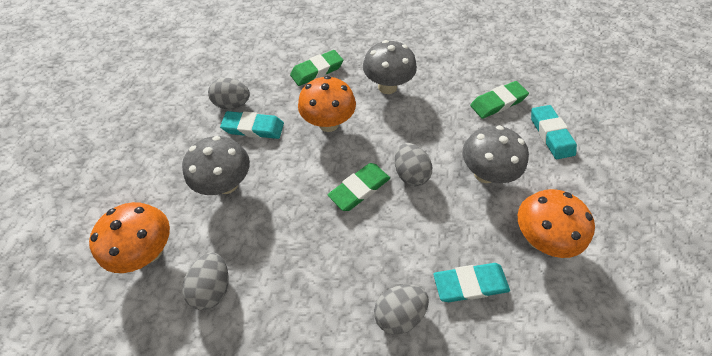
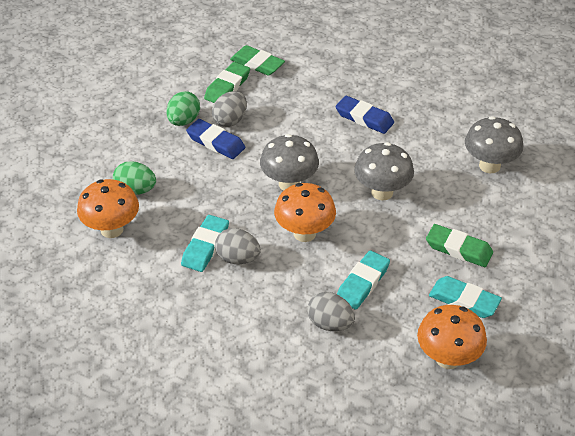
blue eraser: none = 0 -> [186,119,245,159] [335,96,394,134] = 2
green egg: none = 0 -> [113,161,156,195] [166,91,200,126] = 2
grey egg: [183,252,229,310] [208,78,250,109] [374,285,429,335] [395,143,432,186] = 4 -> [212,91,247,127] [215,228,261,264] [307,292,355,331] = 3

